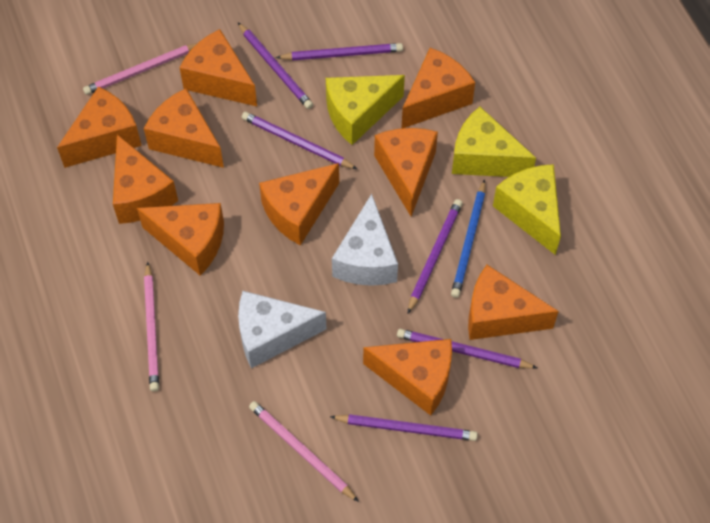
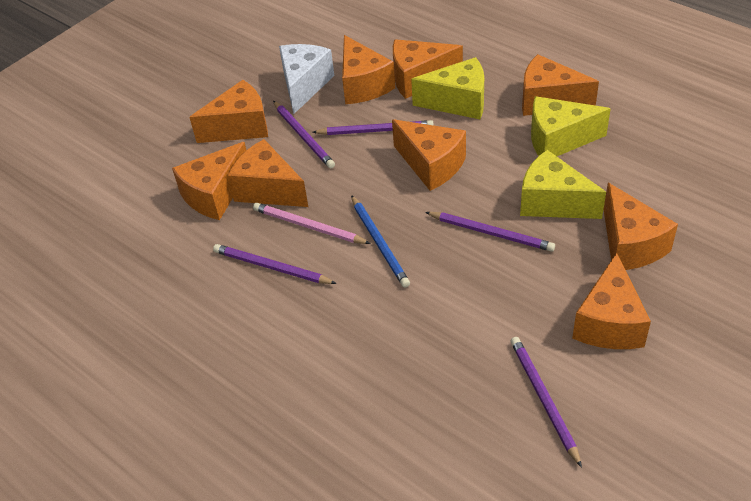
orange cheese: [57,87,142,168] [113,135,178,224] [137,203,224,276] [144,88,224,168] [180,29,257,106] [259,163,339,246] [363,339,452,415] [374,128,438,217] [401,48,475,128] [468,265,559,340] = 10 -> [172,142,246,220] [189,80,268,143] [227,139,308,207] [342,35,395,104] [392,119,466,191] [393,39,463,99] [522,54,599,116] [572,253,651,349] [604,183,678,270] = 9
pink pencil: [83,43,197,95] [144,262,159,391] [249,401,359,502] = 3 -> [253,203,371,244] = 1
purple pencil: [238,23,313,109] [242,112,357,169] [276,43,403,61] [330,414,478,441] [397,329,537,369] [408,199,463,313] = 6 -> [213,244,337,284] [273,101,335,168] [312,120,434,135] [425,212,555,252] [511,337,582,468] = 5
white cheese: [238,291,326,368] [332,194,398,286] = 2 -> [279,44,334,114] = 1

